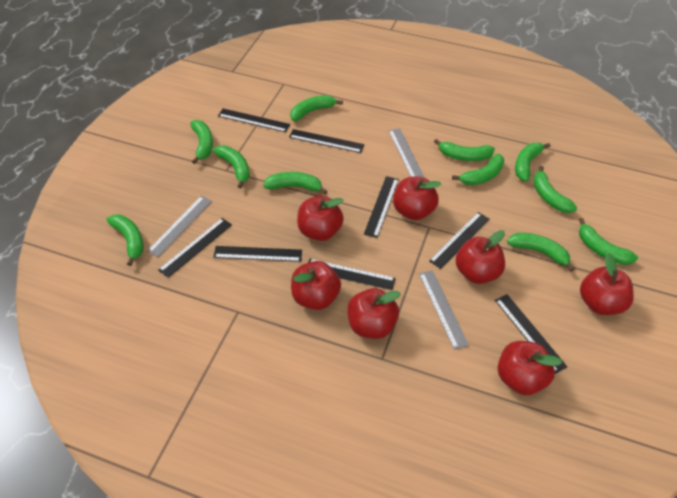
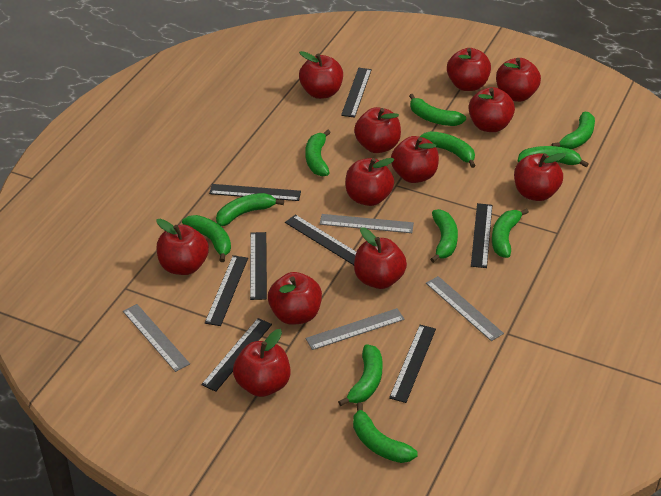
grey ruler: [147,196,212,257] [388,128,425,178] [419,270,469,350] = 3 -> [123,304,190,372] [306,308,405,350] [320,214,414,233] [426,276,504,341] = 4
red apple: [291,261,341,310] [297,196,344,241] [347,288,401,339] [393,176,441,220] [455,230,505,284] [498,341,562,395] [580,253,634,315] = 7 -> [156,219,209,275] [233,329,291,397] [268,272,322,325] [299,51,343,99] [345,158,395,206] [354,107,401,153] [354,227,407,289] [391,136,439,183] [447,48,491,91] [469,87,515,132] [496,58,541,102] [514,153,566,201] = 12

